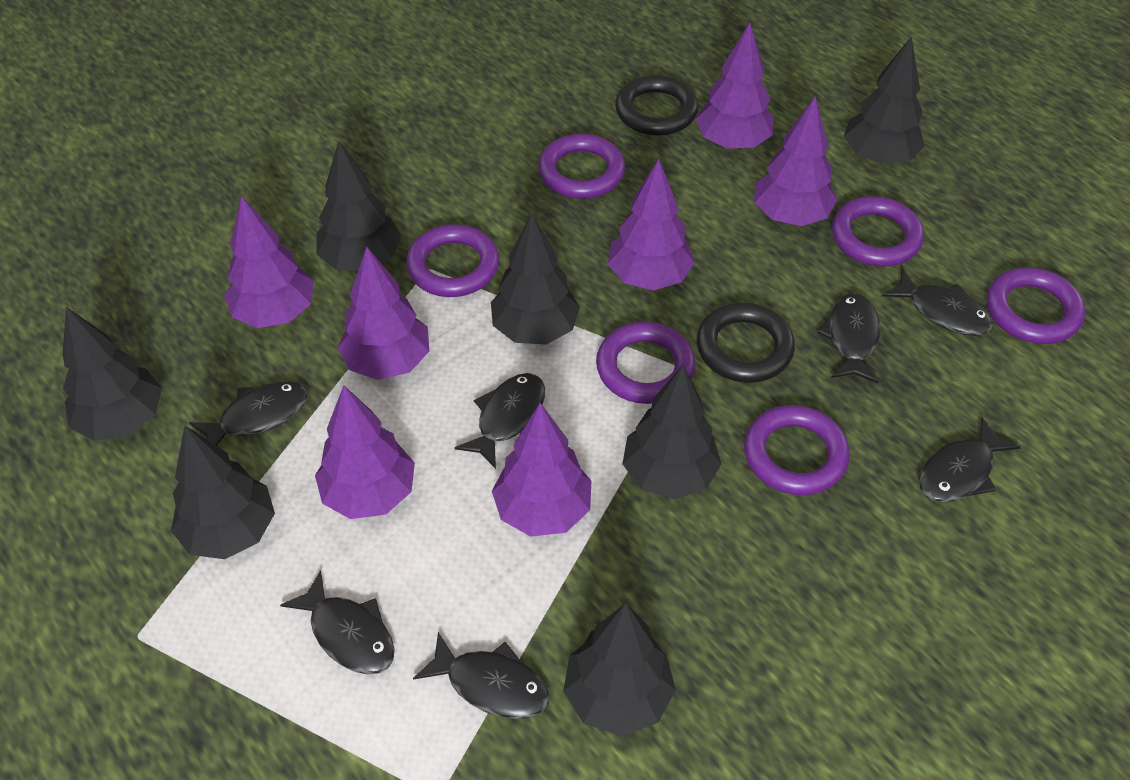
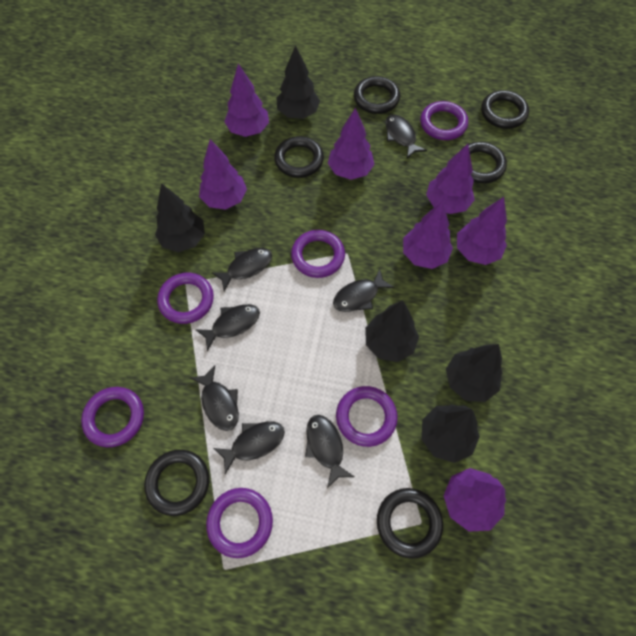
black ring: [615,75,698,136] [697,303,795,383] = 2 -> [144,450,209,516] [274,136,324,178] [354,76,400,114] [377,488,443,559] [463,142,507,184] [481,90,529,129] = 6
black tree: [63,307,162,441] [171,426,275,559] [316,141,402,270] [491,213,580,345] [563,603,676,736] [622,365,721,499] [844,37,925,164] = 7 -> [155,183,205,252] [276,45,320,119] [365,300,419,362] [421,404,480,463] [446,344,502,402] = 5

